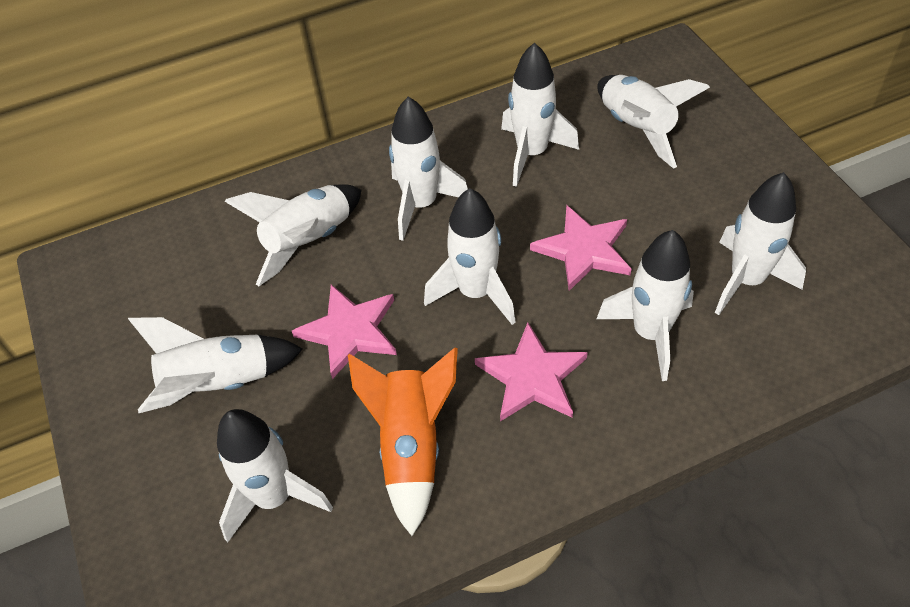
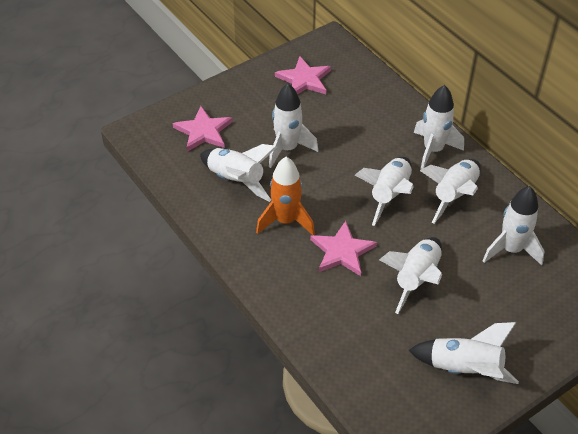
white rocket: [128,317,303,413] [217,409,333,542] [225,184,361,286] [389,97,468,241] [424,188,516,325] [501,43,579,187] [597,75,710,169] [597,230,694,381] [715,172,806,315] = 9 -> [200,144,277,202] [269,84,318,168] [355,157,414,226] [379,237,442,314] [408,322,519,384] [414,85,464,170] [420,159,481,223] [483,186,544,265] = 8

